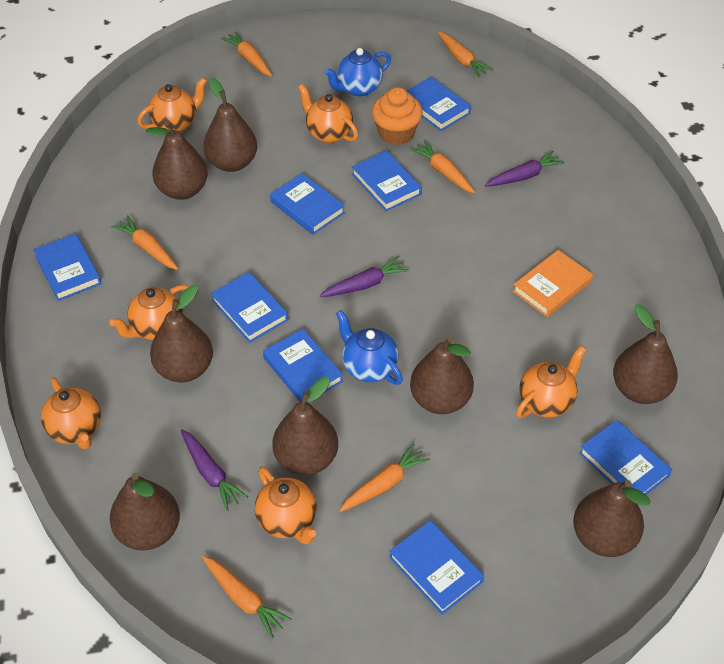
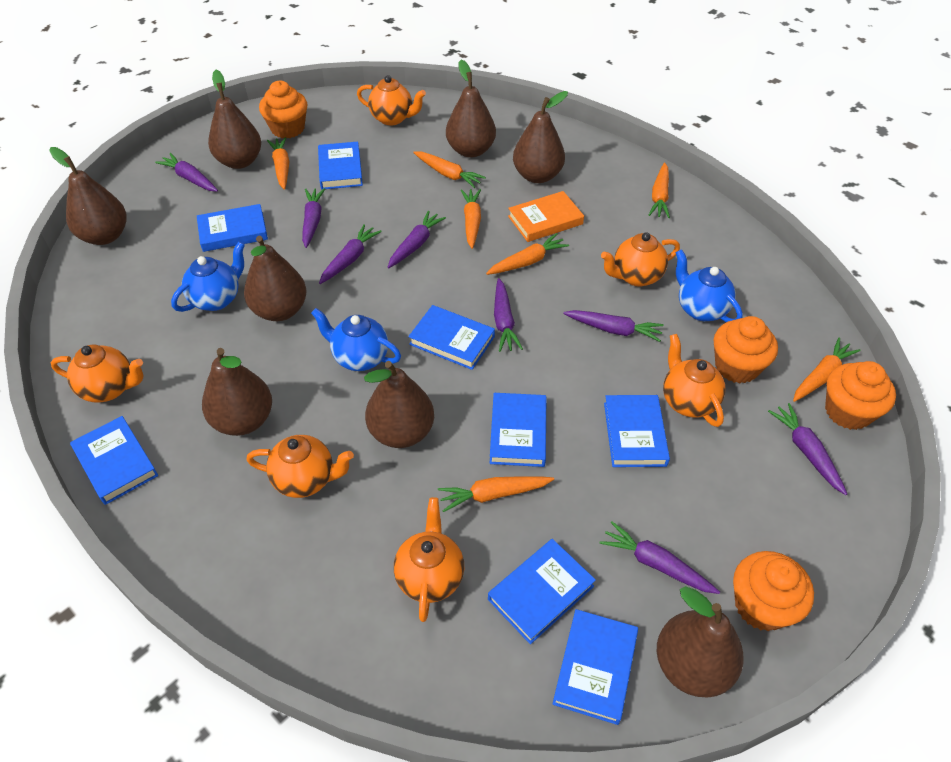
blue teapot: [324,48,391,96] [336,310,403,385] = 2 -> [171,242,245,312] [311,308,401,371] [675,250,743,322] = 3
orange carrot: [111,215,178,270] [202,556,291,638] [221,31,272,77] [339,443,430,512] [410,140,475,193] [437,31,493,78] = 6 -> [267,137,289,190] [413,152,486,188] [438,476,554,512] [461,189,481,249] [486,233,569,275] [649,162,670,218] [793,337,860,402] = 7
orange cupcake: [372,87,423,145] = 1 -> [259,80,307,138] [714,316,778,384] [733,551,814,631] [825,361,896,430] = 4
purple carrot: [181,429,248,511] [320,256,409,297] [485,151,565,187] = 3 -> [155,153,218,192] [302,188,325,248] [319,224,382,284] [387,211,446,268] [494,278,523,352] [563,310,664,342] [599,521,720,594] [768,403,847,495] = 8

